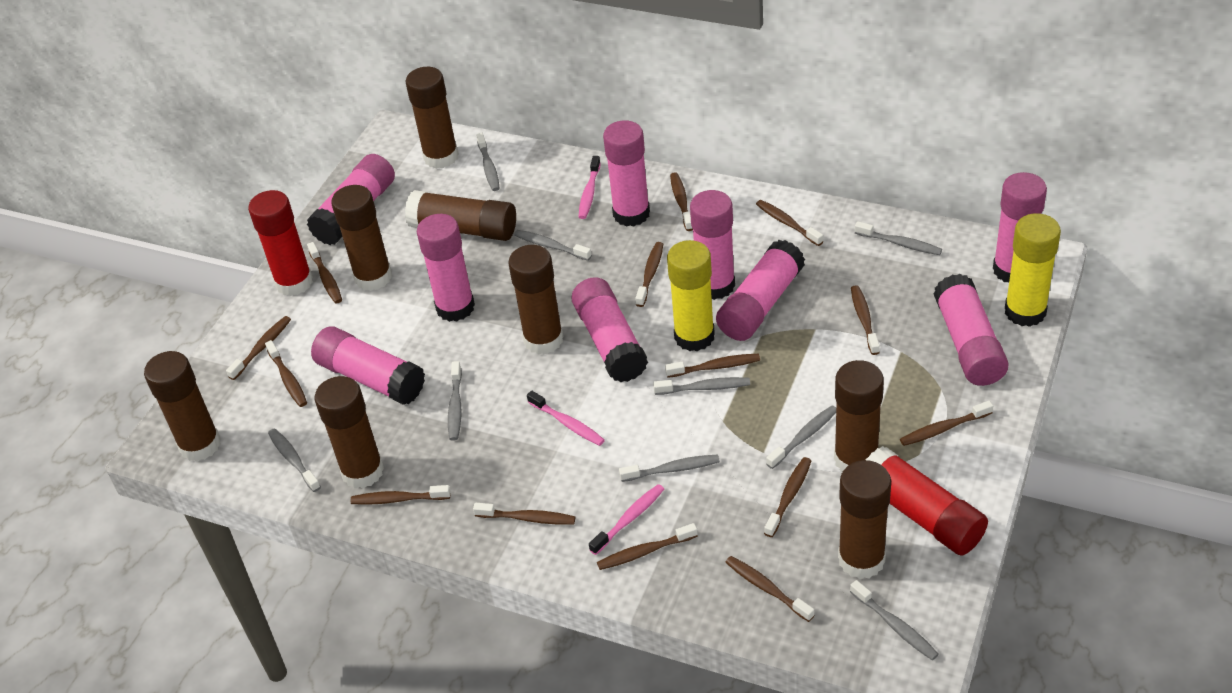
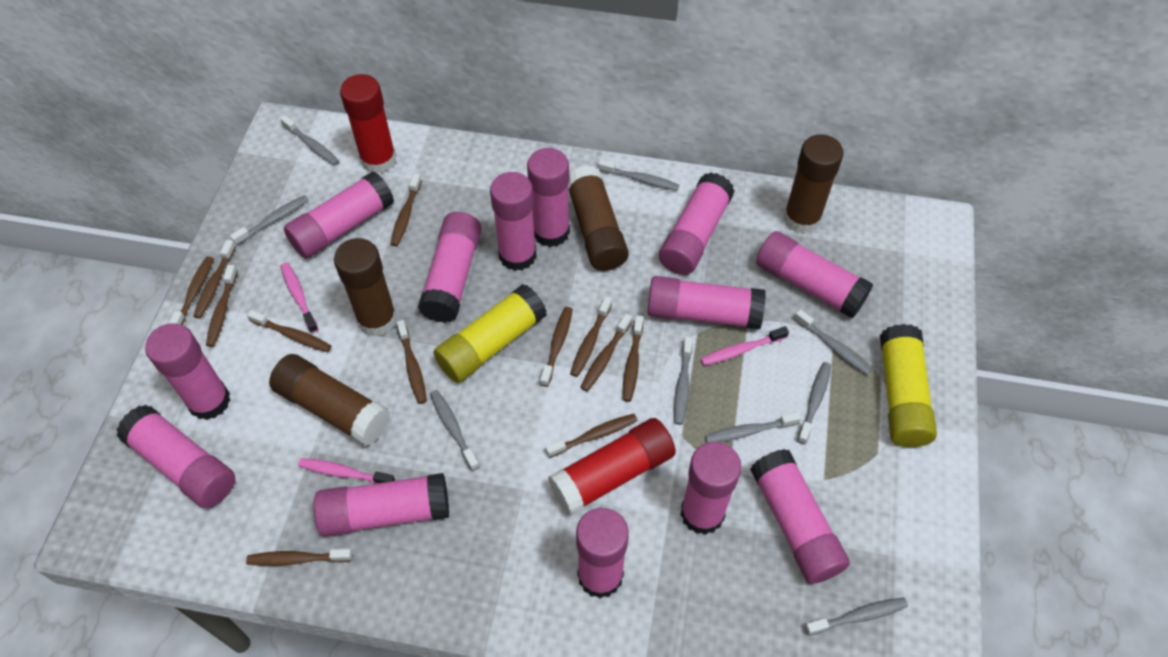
brown glue stick: [144,351,221,461] [315,376,384,488] [331,185,392,291] [405,190,516,241] [406,67,459,169] [508,245,564,355] [834,360,884,472] [838,460,891,579] = 8 -> [269,354,390,446] [334,238,397,336] [568,165,629,271] [783,134,844,234] = 4
brown toothbrush: [226,316,291,380] [265,340,307,407] [307,242,342,303] [351,485,450,505] [473,503,575,525] [597,523,698,570] [635,242,663,307] [665,354,760,378] [670,173,693,231] [725,556,814,622] [756,200,823,246] [764,457,811,537] [851,285,880,355] [900,401,993,446] = 14 -> [169,256,214,325] [193,240,236,318] [206,265,238,347] [246,549,352,566] [247,310,331,352] [391,173,422,246] [396,320,427,404] [540,307,573,387] [546,414,638,458] [570,296,612,377] [580,313,632,391] [622,315,643,402] = 12
pink glue stick: [307,154,395,245] [311,326,425,405] [417,214,475,322] [571,277,648,382] [603,120,650,227] [690,190,735,300] [716,240,805,341] [933,274,1009,386] [993,172,1047,282] = 9 -> [116,405,235,508] [145,323,231,420] [284,171,394,259] [314,473,449,537] [418,212,482,323] [490,172,537,271] [527,148,570,247] [576,508,629,598] [647,276,766,330] [659,172,735,275] [680,442,742,535] [750,449,850,584] [756,231,873,318] = 13

